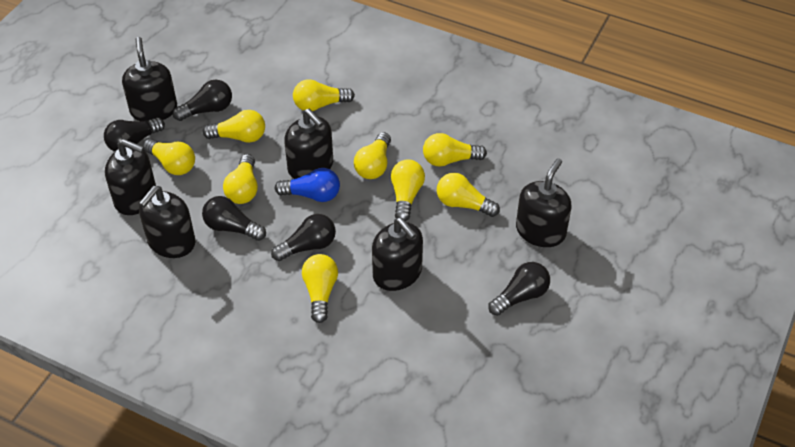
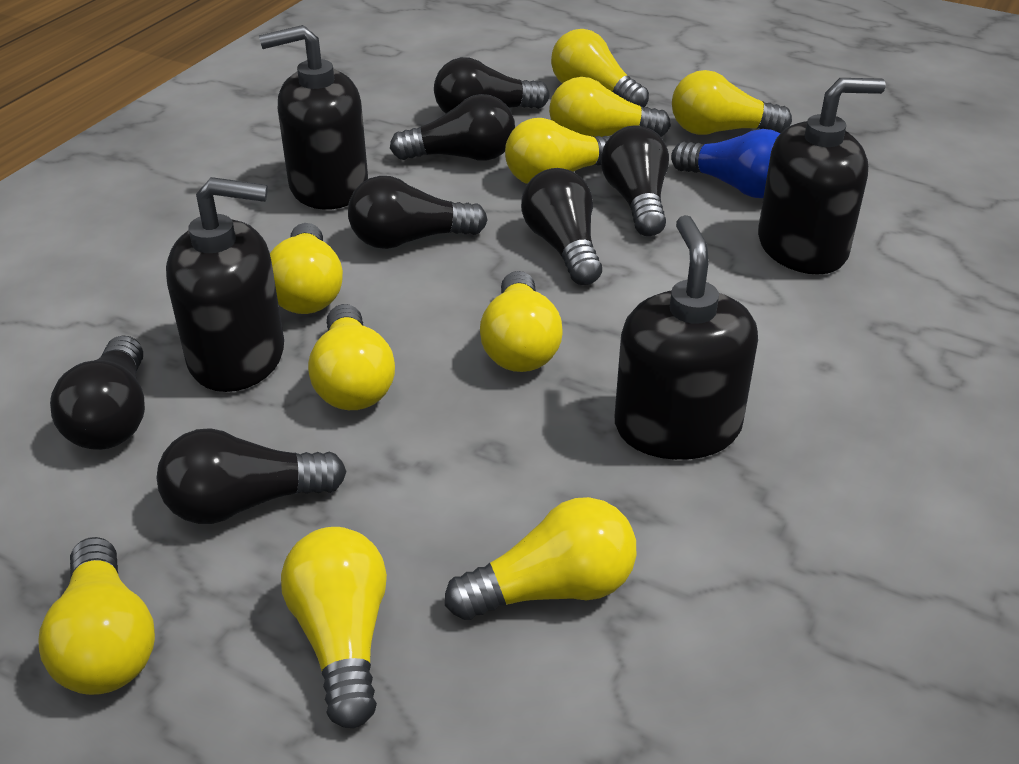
black light bulb: [104,117,165,152] [173,79,232,121] [202,196,266,241] [271,214,336,261] [488,262,550,316] = 5 -> [50,335,145,450] [156,428,347,524] [348,176,488,249] [390,94,515,161] [434,57,550,114] [521,168,602,285] [601,125,669,236] = 7
black soap dispenser: [105,139,156,215] [122,37,177,121] [139,186,195,258] [284,109,333,179] [372,218,423,291] [516,158,571,247] = 6 -> [166,177,284,392] [259,25,368,210] [615,215,758,460] [758,78,886,275] = 4
yellow light bulb: [143,139,195,175] [203,110,265,143] [223,154,258,204] [293,79,355,111] [302,254,338,323] [354,132,391,179] [391,159,425,221] [423,133,487,167] [437,173,500,217] = 9 -> [38,537,155,695] [270,223,343,314] [281,527,387,728] [308,304,395,410] [445,497,636,620] [480,271,563,372] [505,118,611,184] [549,77,671,137] [551,29,649,107] [672,70,792,135] = 10

